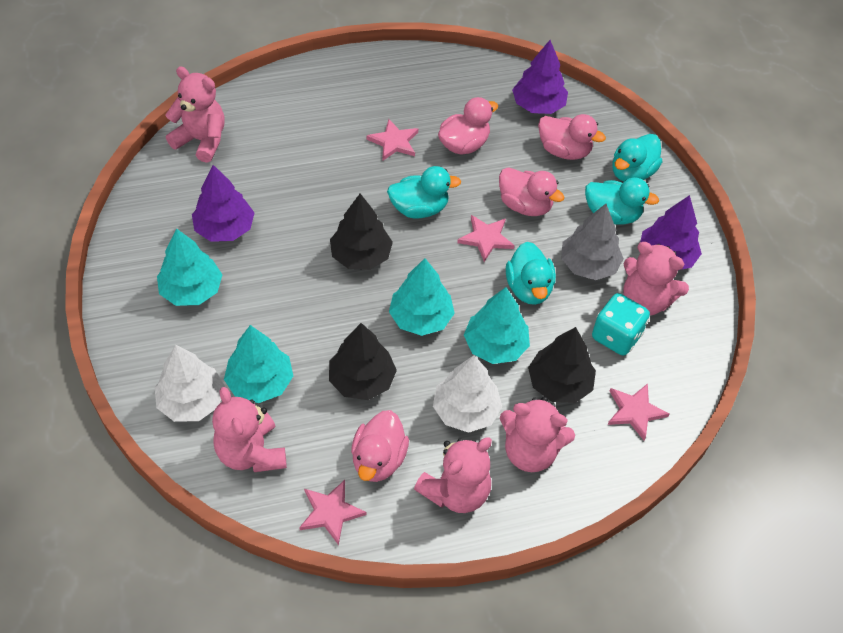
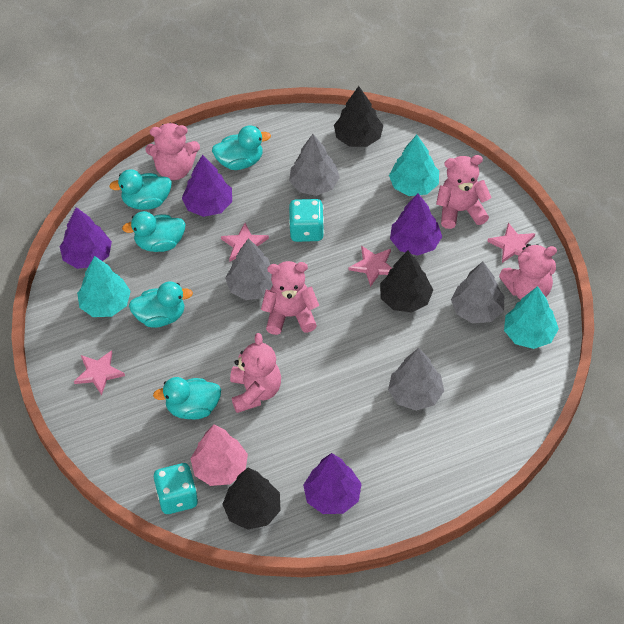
grey tree: [561,204,624,280] = 1 -> [225,238,273,300] [289,134,340,196] [388,348,444,411] [451,262,504,323] = 4
pink duck: [351,410,409,482] [438,97,498,155] [499,167,565,216] [538,114,606,160] = 4 -> none = 0
pink tree: none = 0 -> [190,424,248,486] = 1
purple tree: [192,165,254,242] [512,40,568,114] [640,195,702,270] = 3 -> [59,207,112,269] [182,155,232,217] [303,453,361,514] [390,193,442,256] = 4
turquoise dice: [592,293,650,355] = 1 -> [154,463,198,514] [289,199,324,242] = 2
turquoise duck: [387,166,461,219] [506,242,556,305] [585,177,659,225] [613,134,662,182] = 4 -> [109,169,172,210] [122,211,186,252] [129,281,193,328] [153,377,221,420] [212,125,271,170] = 5
turquoise tree: [157,229,223,306] [224,325,293,403] [389,258,455,336] [464,287,530,364] = 4 -> [77,256,131,317] [389,135,439,196] [504,286,559,349] = 3
white tree: [155,345,225,422] [433,355,502,433] = 2 -> none = 0

